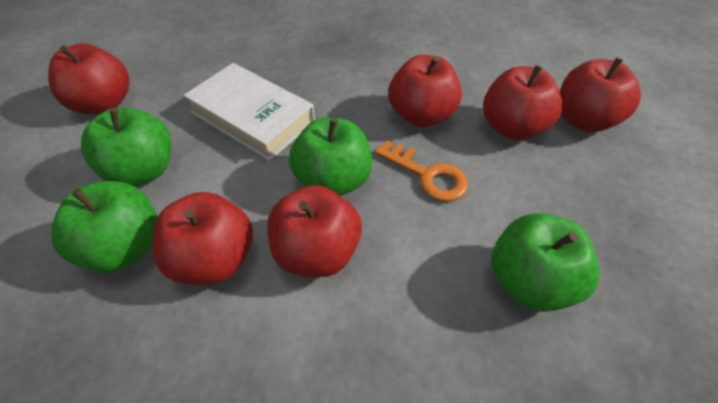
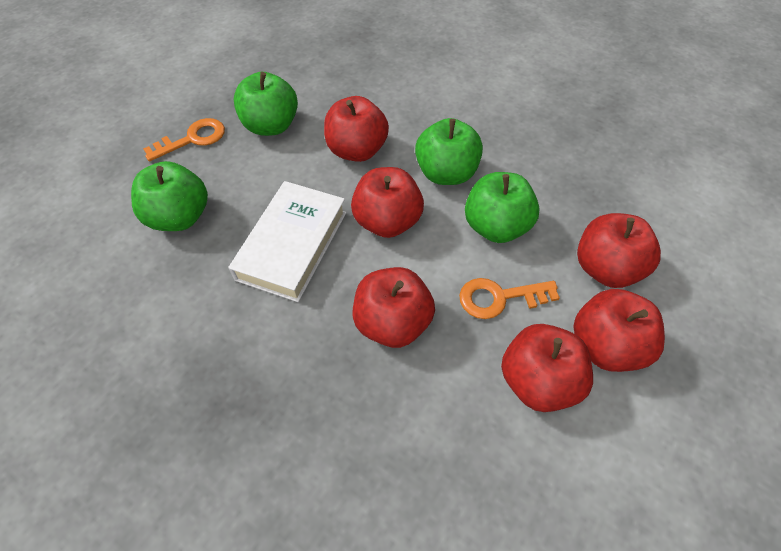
orange key: [375,140,468,202] = 1 -> [143,118,225,161] [459,278,560,319] = 2

